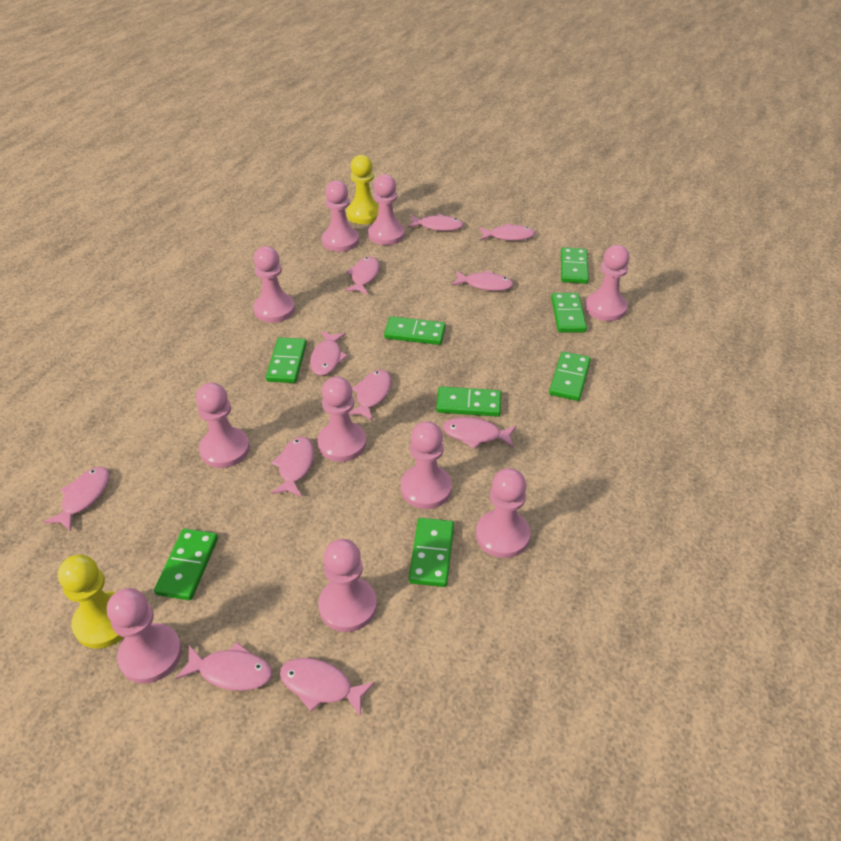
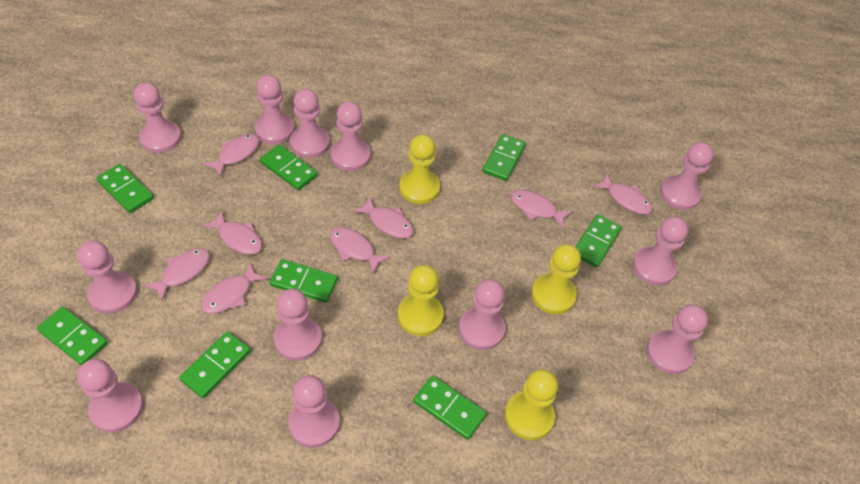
pink fish: [44,467,110,531] [175,642,272,691] [271,436,314,497] [280,658,375,717] [310,331,348,376] [345,257,380,295] [348,370,392,421] [407,214,463,231] [443,417,516,449] [452,270,513,291] [479,223,535,241] = 11 -> [144,248,210,301] [201,263,267,314] [203,134,259,177] [203,210,262,255] [330,227,390,274] [354,196,413,239] [511,190,573,229] [593,173,652,214] = 8
pink pawn: [107,588,182,684] [196,382,250,468] [253,246,295,323] [317,377,366,462] [318,539,377,632] [322,180,359,252] [368,174,405,245] [401,421,452,509] [476,468,531,558] [585,245,630,321] = 10 -> [77,241,137,314] [77,359,143,433] [134,82,181,153] [255,75,295,144] [274,288,322,361] [288,375,340,448] [290,89,330,158] [331,102,371,171] [459,279,505,350] [633,216,688,286] [647,304,708,374] [660,142,714,210] = 12
yellow pawn: [58,555,124,649] [346,155,379,224] = 2 -> [398,265,444,336] [399,134,440,204] [505,369,558,440] [531,244,581,314] = 4

